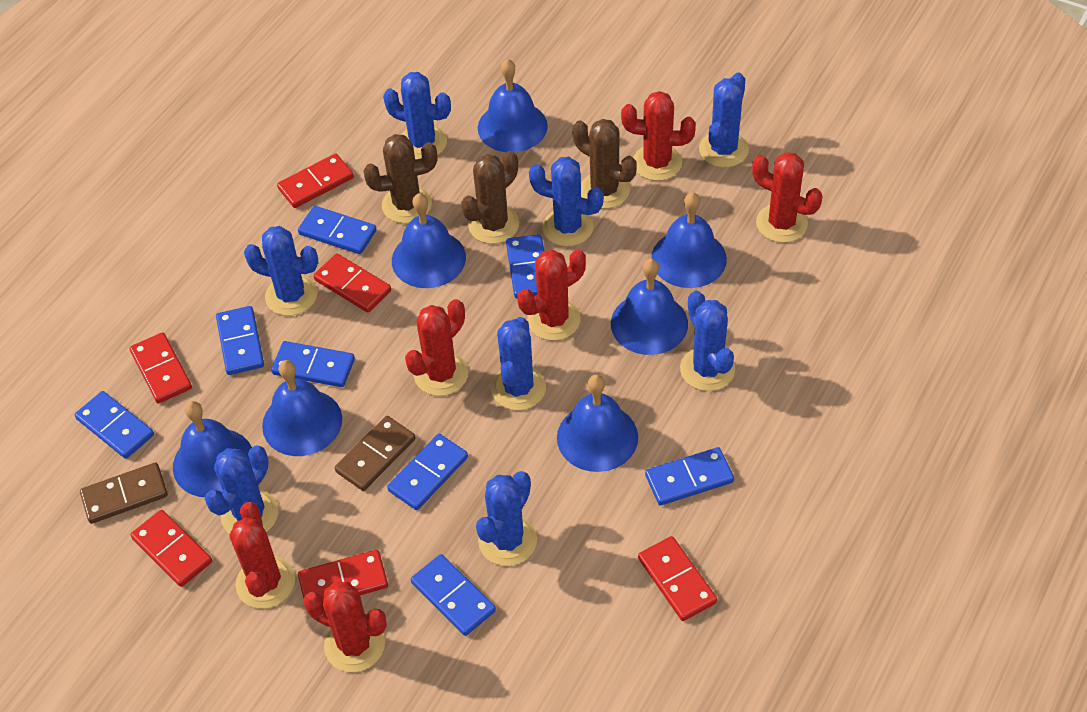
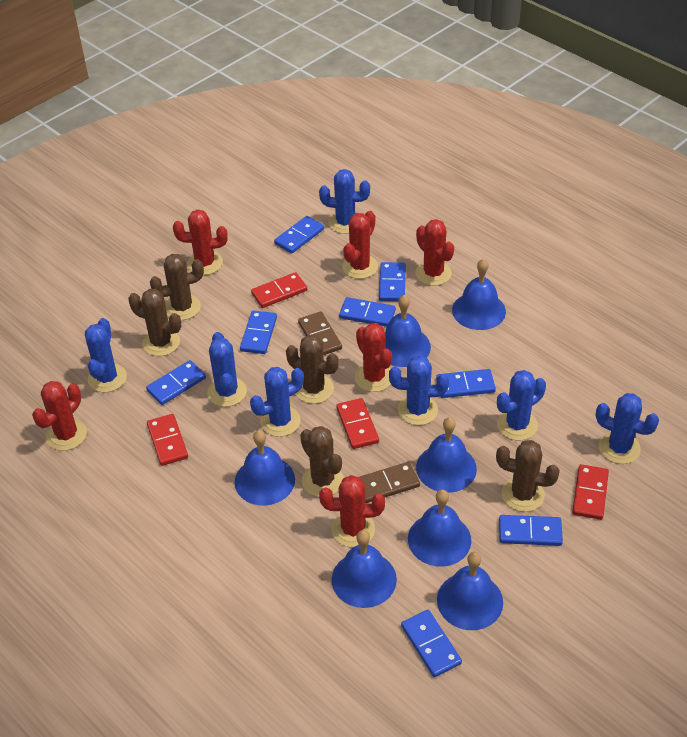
blue cactus: [205,446,279,534] [244,226,318,316] [383,72,451,160] [476,471,537,566] [491,317,546,410] [529,157,604,247] [680,291,735,391] [699,72,749,167] = 8 -> [85,318,127,392] [207,332,247,407] [250,367,304,437] [319,169,370,234] [389,355,449,425] [497,370,546,441] [596,393,659,464] = 7
brown cactus: [363,134,437,223] [461,151,519,244] [572,119,637,209] = 3 -> [128,289,181,356] [150,254,204,320] [286,335,339,404] [300,426,344,497] [496,440,560,512] = 5
red domino: [130,332,192,403] [131,510,212,587] [277,154,354,208] [298,550,388,599] [314,254,391,313] [638,536,717,621] = 6 -> [147,414,188,466] [251,272,307,308] [336,398,379,449] [572,464,609,520] = 4

